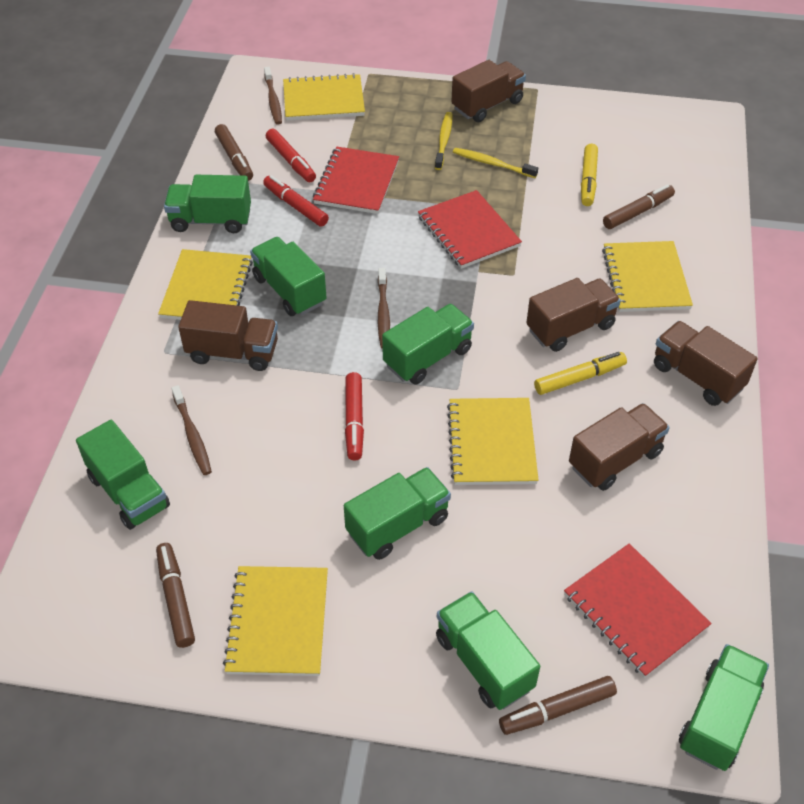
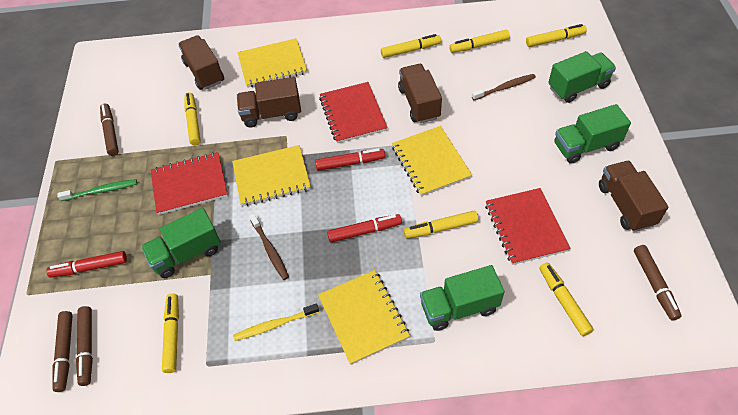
brown toothbrush: [171,385,212,475] [264,67,282,125] [378,268,390,349] = 3 -> [249,213,289,280] [472,74,536,100] = 2
brown truck: [178,300,278,371] [451,60,526,122] [526,278,621,352] [569,403,670,491] [654,321,758,406] = 5 -> [178,35,224,90] [237,77,301,128] [398,64,442,123] [599,161,668,232] = 4
green toothbrush: none = 0 -> [57,179,137,201] = 1
green truck: [76,420,170,530] [164,175,251,233] [250,237,327,316] [344,467,451,560] [382,304,474,385] [436,591,540,710] [679,644,769,771] = 7 -> [141,208,221,278] [420,265,504,331] [548,51,616,103] [554,104,631,164] = 4
yellow marker: [534,352,627,395] [581,144,598,206] = 2 -> [162,293,179,373] [184,92,201,146] [381,34,441,58] [404,211,478,239] [449,30,510,53] [526,24,587,47] [539,262,593,336] = 7
yellow notebook: [158,249,253,320] [223,566,328,676] [283,73,365,121] [447,398,538,485] [602,241,693,312] = 5 -> [232,145,311,206] [238,38,307,88] [318,270,410,365] [392,126,472,196] = 4
yellow toothbrush: [435,112,452,170] [453,148,538,178] = 2 -> [233,304,319,341] = 1

